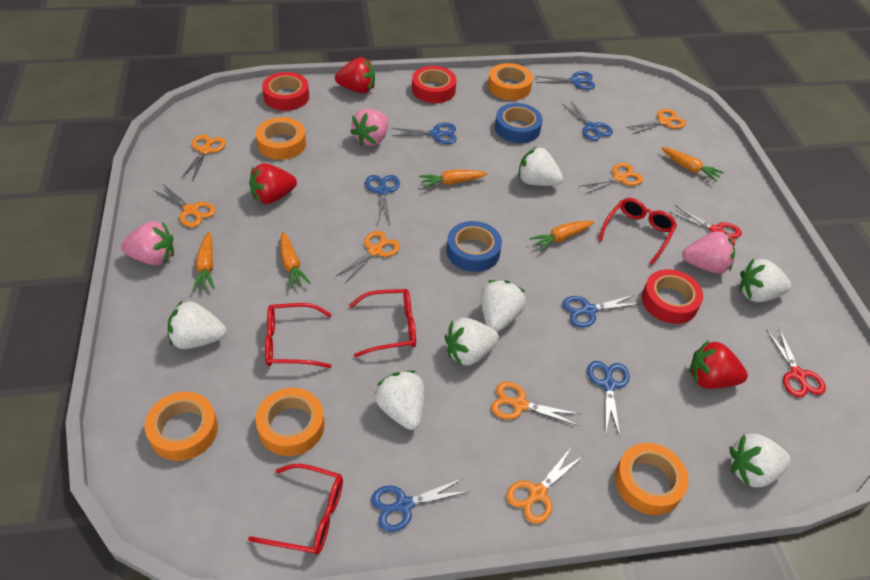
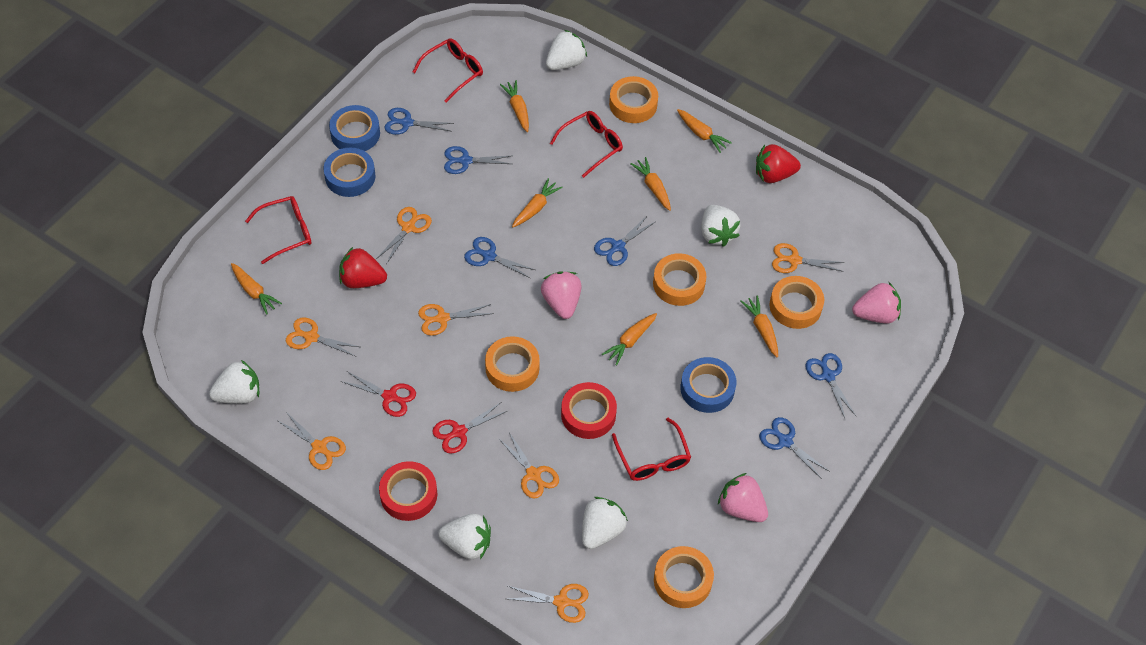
blue scissors: [365,175,400,224] [371,478,469,532] [392,123,457,144] [535,71,595,90] [562,101,613,141] [562,295,641,328] [587,361,630,437] = 7 -> [384,108,454,135] [444,146,511,174] [464,237,535,278] [594,215,655,266] [759,417,830,479] [805,353,856,418] = 6
blue tape: [446,221,502,272] [495,103,543,143] = 2 -> [324,148,375,197] [329,105,380,151] [681,357,736,413] = 3
orange carrot: [193,232,215,291] [280,232,311,289] [419,170,487,188] [529,221,594,251] [661,147,724,182] = 5 -> [231,263,282,315] [500,80,529,132] [512,178,563,227] [602,313,657,366] [630,157,671,211] [677,109,732,153] [740,295,778,358] = 7
red strawberry: [249,163,297,204] [335,57,375,94] [689,340,748,389] = 3 -> [339,247,387,288] [756,144,801,183] = 2
red tape: [262,72,309,111] [412,66,457,103] [642,269,703,324] = 3 -> [379,461,437,521] [561,382,617,439] = 2
white strawberry: [168,301,226,349] [375,370,424,430] [445,318,499,366] [481,280,526,332] [518,147,563,186] [729,434,791,487] [739,258,791,302] = 7 -> [209,360,259,404] [439,514,491,559] [546,30,587,70] [582,497,628,549] [701,205,740,247] = 5

